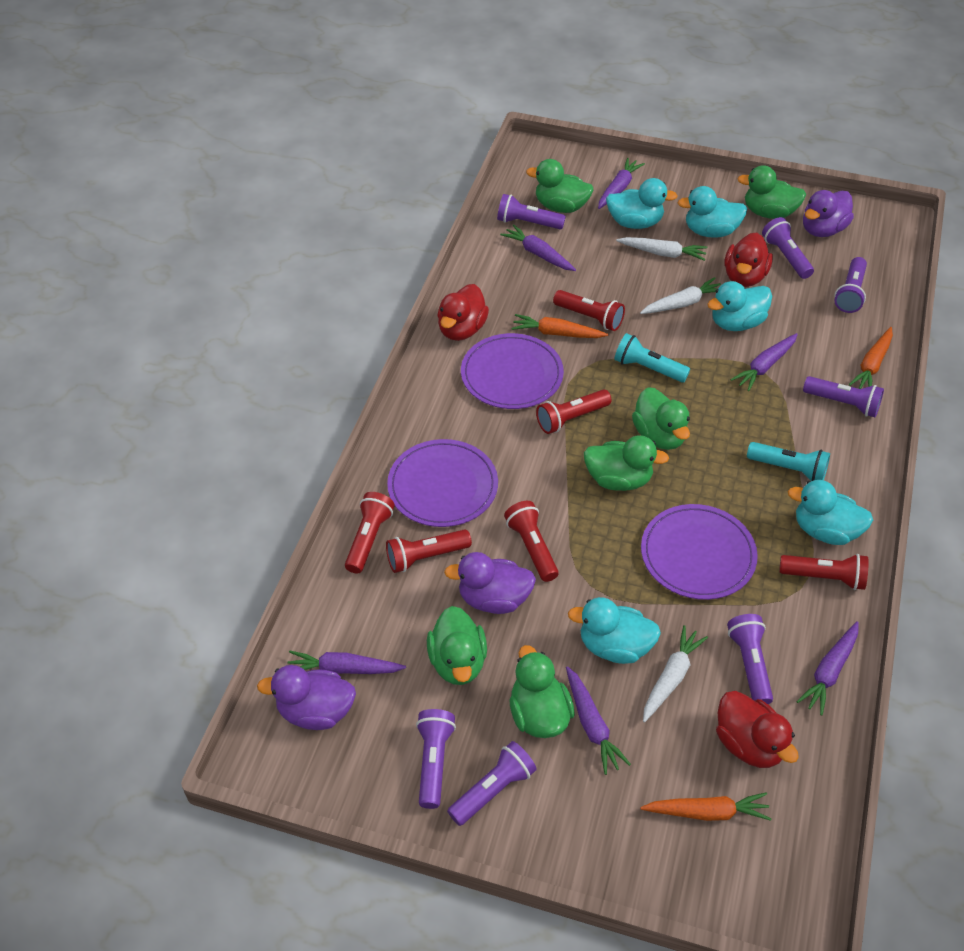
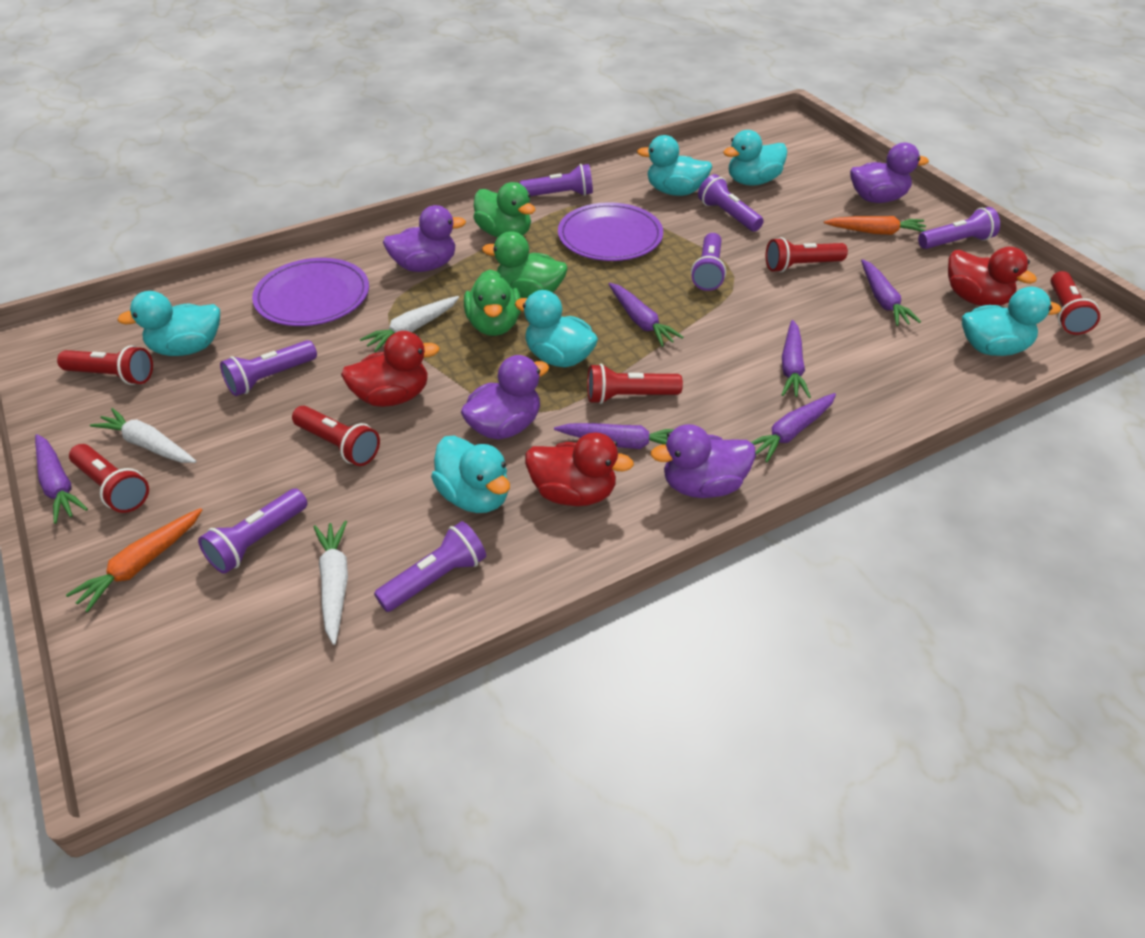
green duck: [427,606,487,685] [509,645,575,738] [526,159,594,213] [584,435,669,491] [632,387,690,450] [737,165,806,219] = 6 -> [464,270,521,336] [473,182,535,238] [482,231,567,298] = 3
orange carrot: [512,314,608,338] [640,792,771,821] [849,327,893,389] = 3 -> [66,508,202,613] [824,216,927,235] = 2
purple duck: [257,665,356,730] [444,552,536,614] [803,190,854,237] = 3 -> [383,205,466,272] [461,355,549,440] [650,424,756,498] [850,143,929,203] = 4
purple plate: [387,439,498,527] [461,333,564,409] [641,504,758,600] = 3 -> [252,258,369,326] [558,202,663,261] = 2
turquoise duck: [568,597,661,664] [606,178,677,229] [678,186,747,238] [707,281,772,331] [788,480,873,545] = 5 -> [117,291,220,356] [431,436,510,513] [515,290,598,367] [637,135,712,196] [723,130,787,186] [962,286,1061,356] = 6
turquoise flashlight: [614,333,690,382] [747,442,830,481] = 2 -> none = 0

